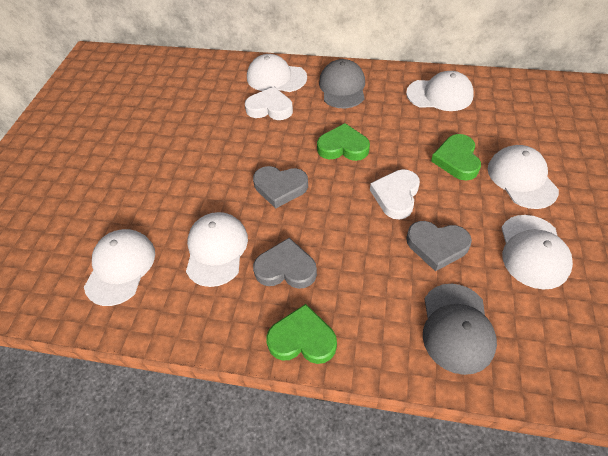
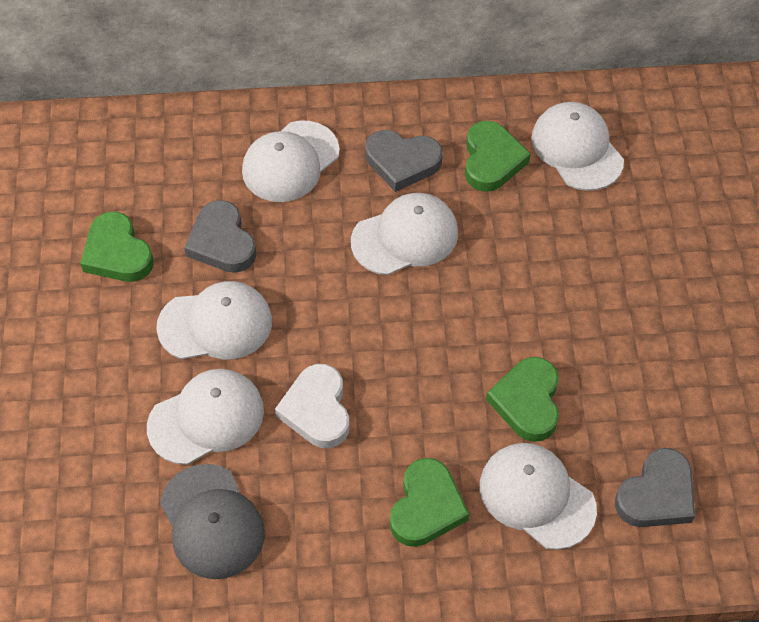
green heart: [266,304,337,364] [317,123,370,161] [431,134,481,181] = 3 -> [80,212,154,282] [390,458,469,547] [465,121,531,192] [486,357,559,442] = 4
grey cap: [319,59,365,108] [423,284,497,375] = 2 -> [160,464,265,579] = 1
white heart: [245,87,293,120] [370,169,420,220] = 2 -> [275,364,350,448] = 1

